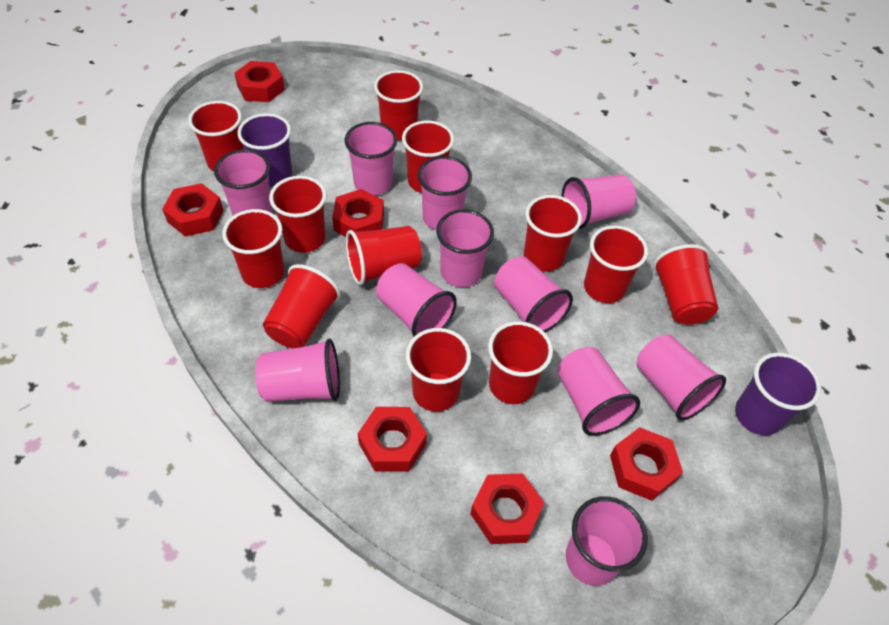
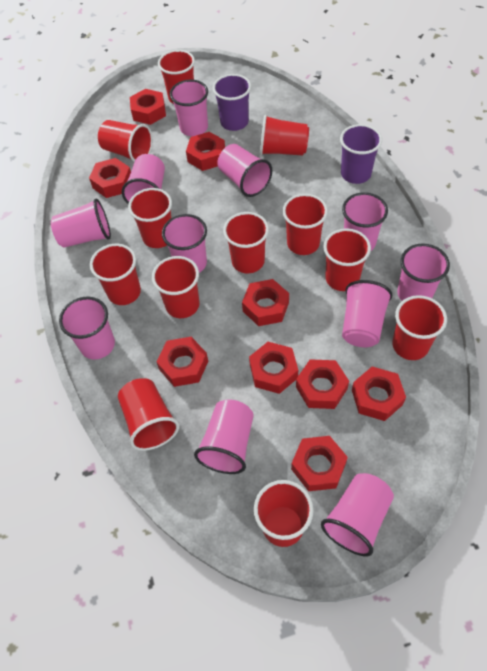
red nut: [162,183,223,236] [235,61,285,102] [332,189,384,237] [358,407,427,471] [470,473,544,544] [610,427,683,501] = 6 -> [89,158,131,198] [130,89,166,125] [156,337,208,387] [186,132,225,171] [242,279,289,326] [249,342,298,394] [291,436,348,491] [296,359,349,409] [352,367,406,421] = 9

